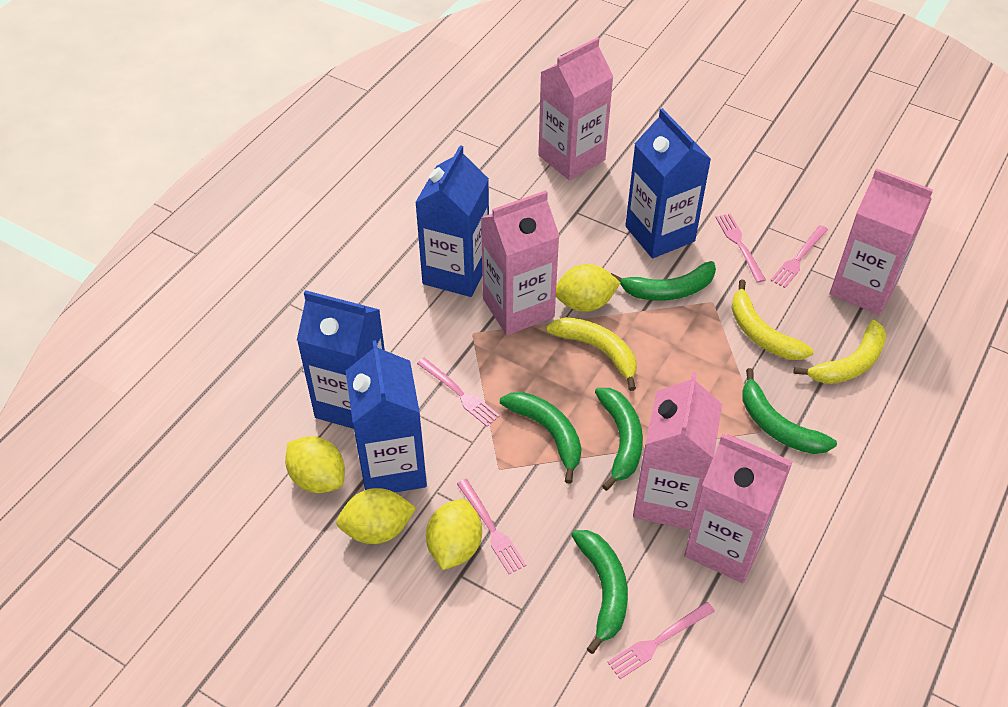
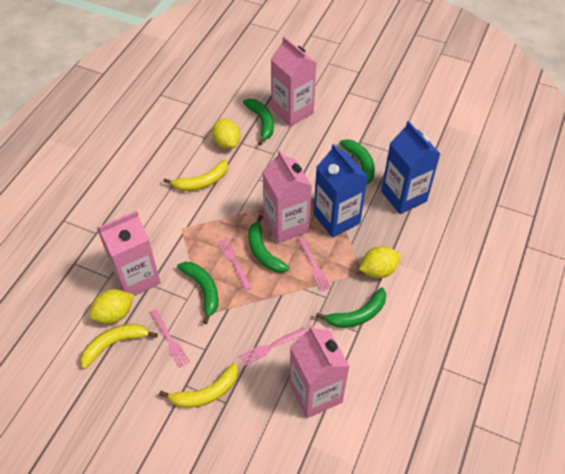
blue carton: [297,290,385,429] [346,340,427,492] [415,145,489,297] [625,108,711,258] = 4 -> [314,144,368,238] [381,121,440,214] = 2
pink carton: [481,190,560,335] [538,37,613,180] [633,372,722,530] [684,434,793,583] [830,169,933,315] = 5 -> [97,210,161,296] [262,150,312,243] [271,36,316,127] [290,325,350,418] = 4
pink fork: [417,358,500,427] [457,479,526,574] [607,602,715,679] [715,214,766,283] [770,225,828,288] = 5 -> [150,309,190,368] [218,237,252,291] [239,328,306,365] [297,237,332,292] = 4
yellow lemon: [285,436,345,493] [336,488,416,544] [426,499,482,570] [556,264,621,312] = 4 -> [89,289,134,324] [212,119,241,149] [359,246,401,278] = 3

